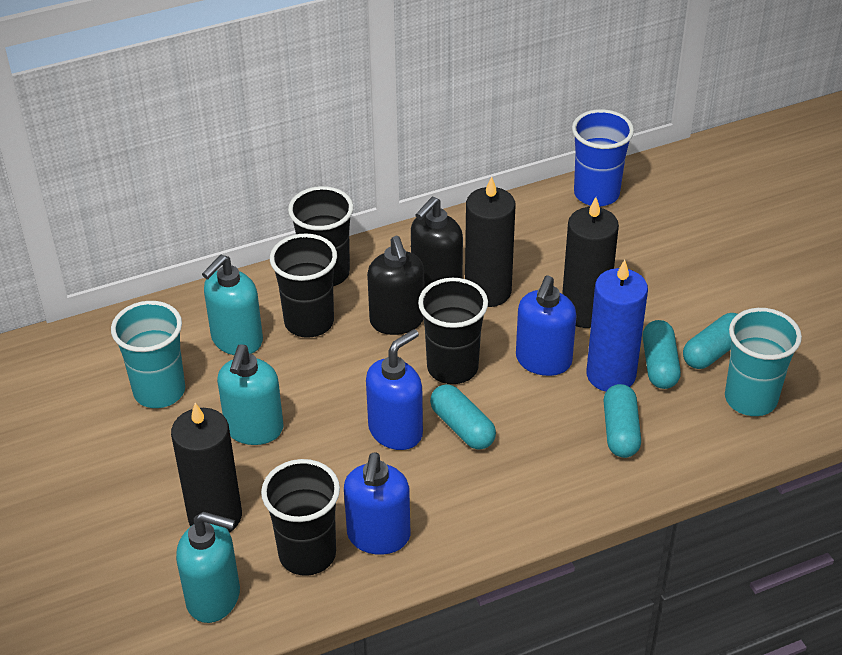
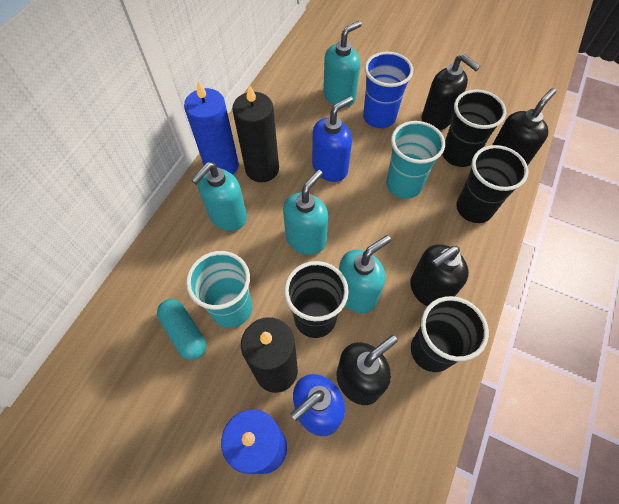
black candle: [171,403,242,533] [465,176,515,307] [562,197,619,328] = 3 -> [232,85,279,182] [241,317,298,393] = 2
black soap dispenser: [367,236,424,335] [411,197,463,288] = 2 -> [337,335,398,405] [410,244,469,306] [422,54,480,130] [492,88,556,166] = 4
blue candle: [587,260,648,392] = 1 -> [184,81,239,175] [221,409,287,474] = 2
blue soap dispenser: [344,452,410,555] [366,329,423,450] [516,275,577,376] = 3 -> [291,374,345,436] [312,96,353,182] = 2
turquoise capsule: [430,384,496,450] [603,384,641,458] [643,320,681,389] [683,313,737,369] = 4 -> [157,299,206,360] = 1
turquoise soap dispenser: [176,512,240,623] [202,254,263,355] [217,345,284,445] = 3 -> [191,162,247,231] [283,170,328,255] [323,21,362,107] [339,235,391,313] = 4

